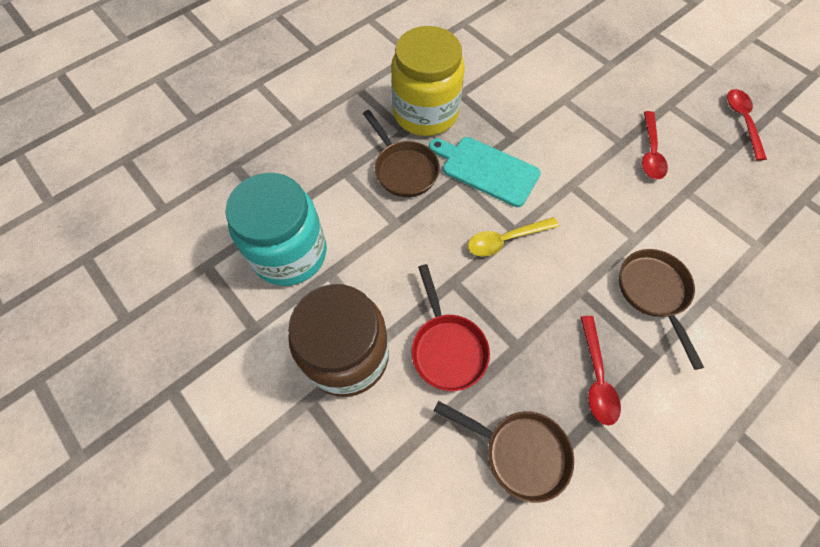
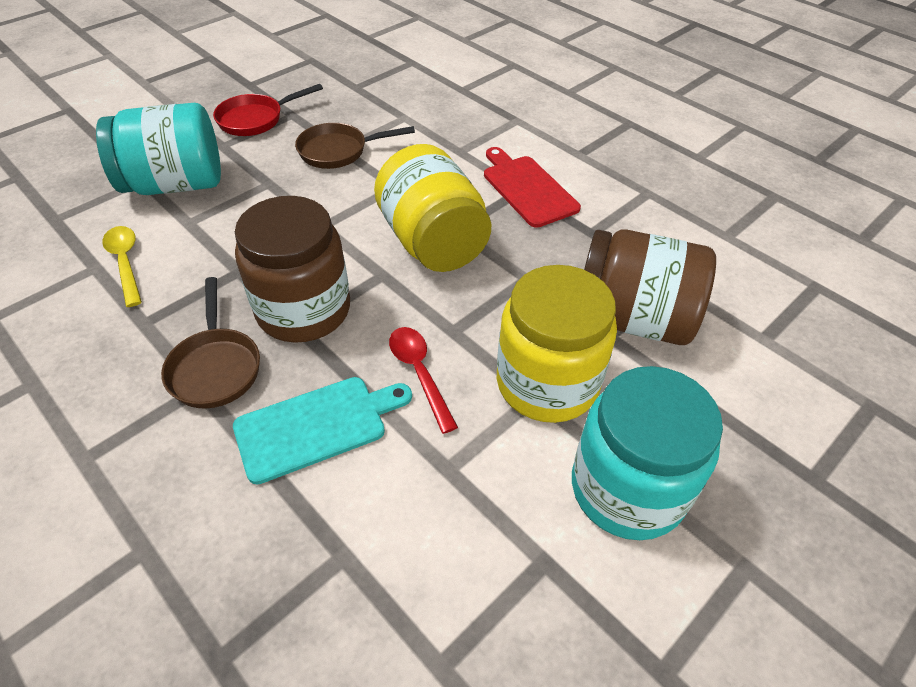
brown jar: [288,284,389,397] = 1 -> [235,196,350,343] [584,229,716,345] = 2
brown pan: [363,110,440,197] [434,401,574,503] [619,249,704,370] = 3 -> [161,277,260,409] [295,123,415,169] = 2
red cutting board: none = 0 -> [484,147,581,228] = 1
red spoon: [581,316,621,426] [642,111,668,179] [727,89,767,161] = 3 -> [389,327,458,434] = 1
turquoise jar: [225,173,327,286] = 1 -> [96,103,221,195] [572,366,723,540] = 2
yellow jar: [391,26,465,136] = 1 -> [374,144,491,272] [497,265,617,423] = 2

